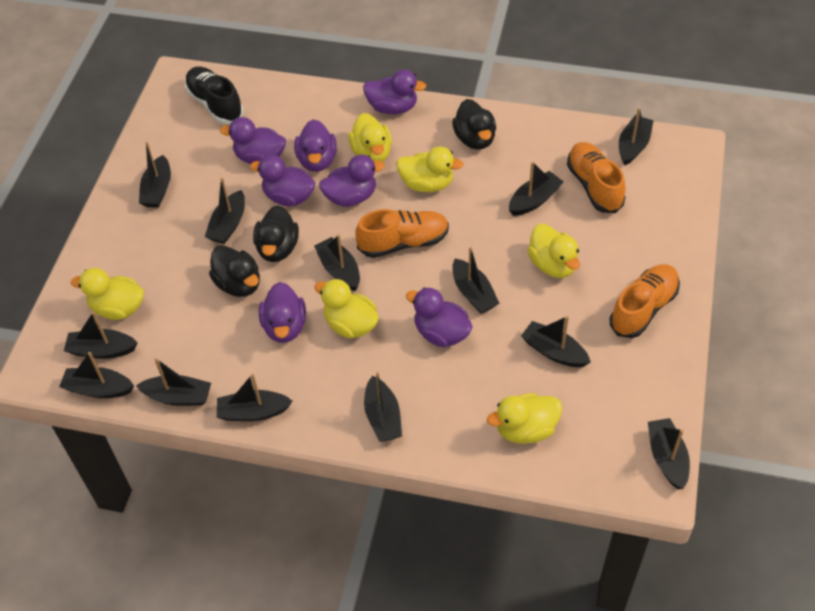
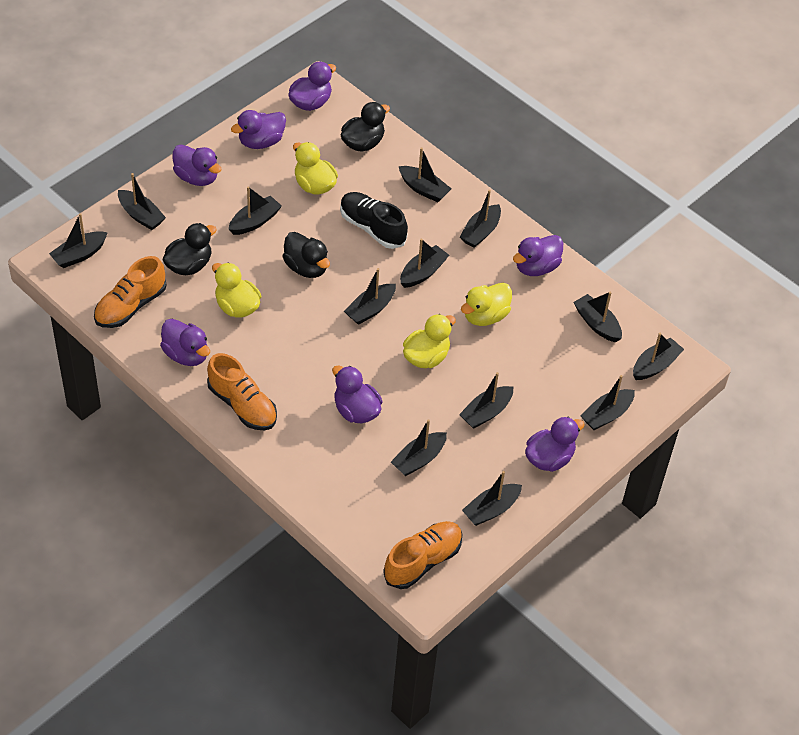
yellow duck: [71,268,144,320] [314,279,379,338] [348,113,392,161] [396,147,464,192] [487,393,562,443] [527,224,580,278] = 6 -> [212,262,261,317] [293,142,338,195] [403,314,456,368] [461,283,512,326] = 4

